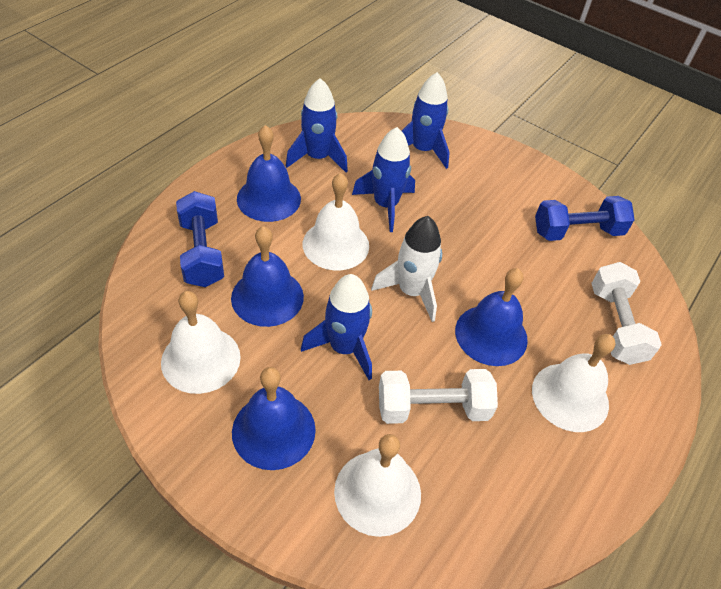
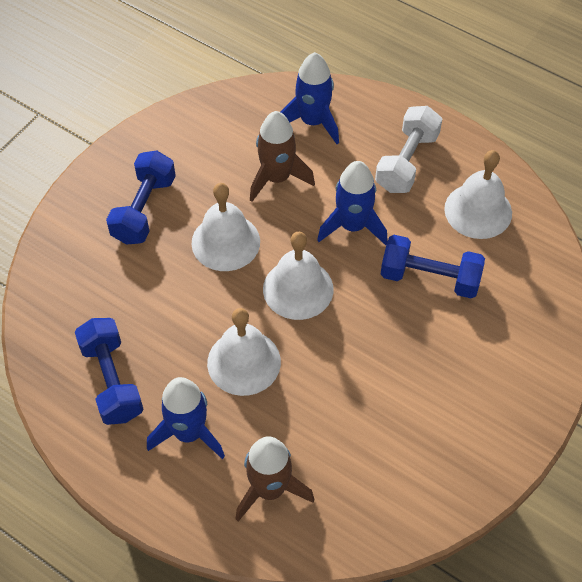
blue bell: [231,226,304,327] [232,367,316,470] [237,125,301,222] [455,268,528,366] = 4 -> none = 0
blue dumbbell: [176,191,224,287] [535,196,635,241] = 2 -> [75,318,143,425] [106,150,176,245] [381,235,485,299] = 3
blue rocket: [286,78,348,172] [301,274,372,380] [352,127,415,232] [402,72,450,169] = 4 -> [147,377,225,459] [281,52,339,144] [317,161,388,245] = 3
brown rocket: none = 0 -> [236,436,315,521] [250,111,315,202] = 2
white dumbbell: [379,369,498,424] [591,262,662,365] = 2 -> [375,106,442,193] = 1
white rocket: [371,216,442,322] = 1 -> none = 0

